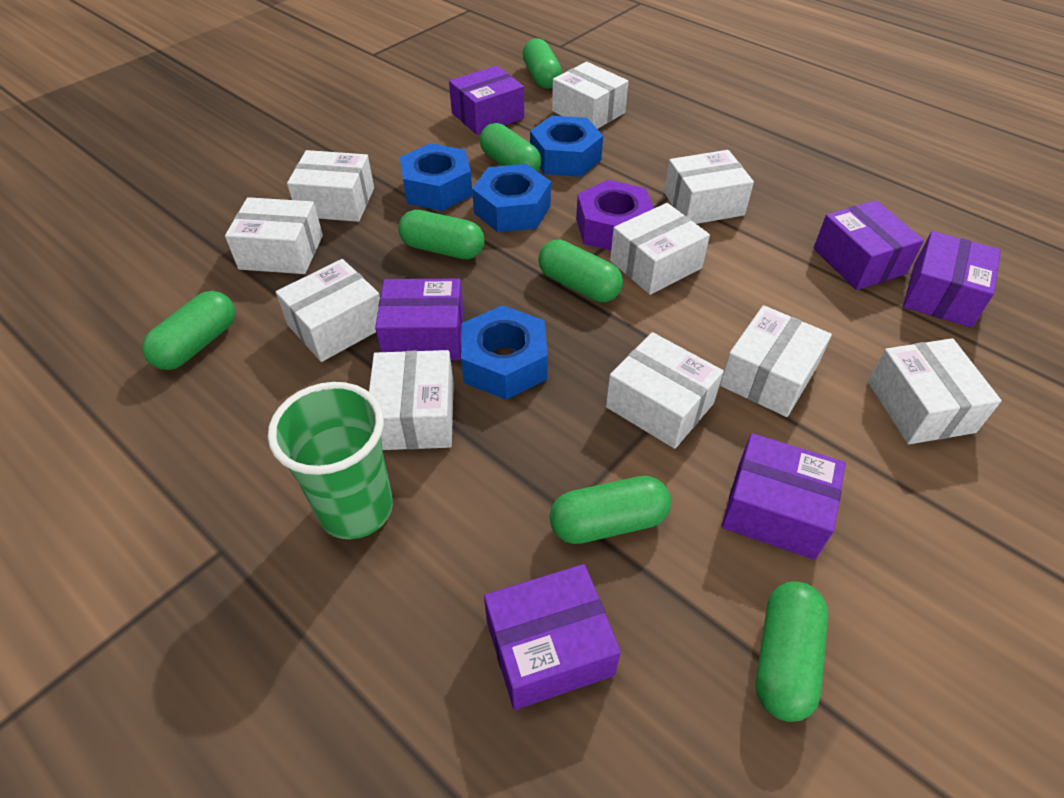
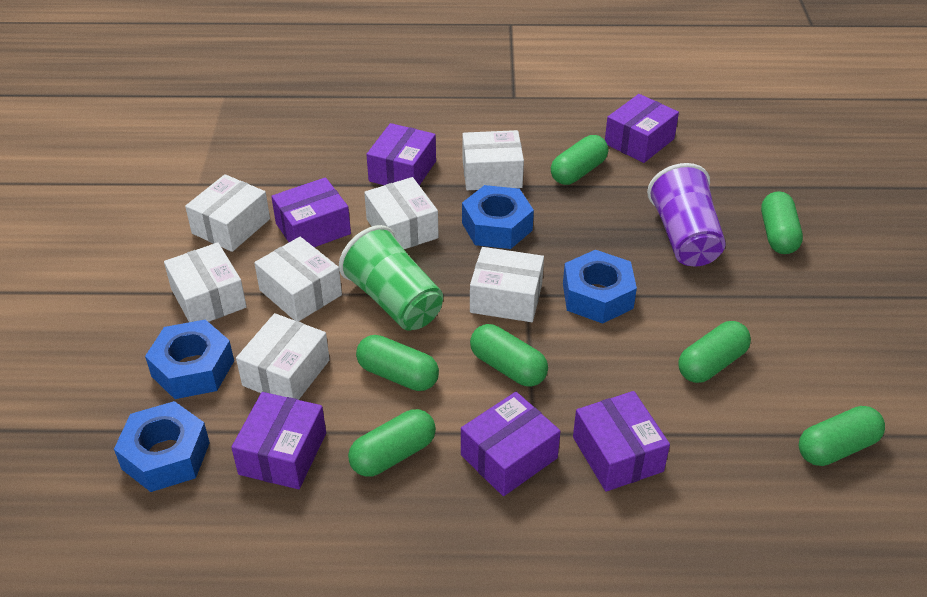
purple cup: none = 0 -> [647,163,726,267] = 1
purple nut: [576,180,654,250] = 1 -> none = 0
white box: [225,197,323,274] [276,259,380,362] [287,150,374,222] [369,350,454,450] [552,62,629,129] [606,332,724,449] [610,203,710,295] [664,150,754,224] [720,305,832,417] [868,338,1002,444] = 10 -> [164,242,247,322] [185,174,270,252] [236,313,330,400] [254,237,342,321] [364,177,439,249] [463,130,524,190] [470,247,544,322] = 7

